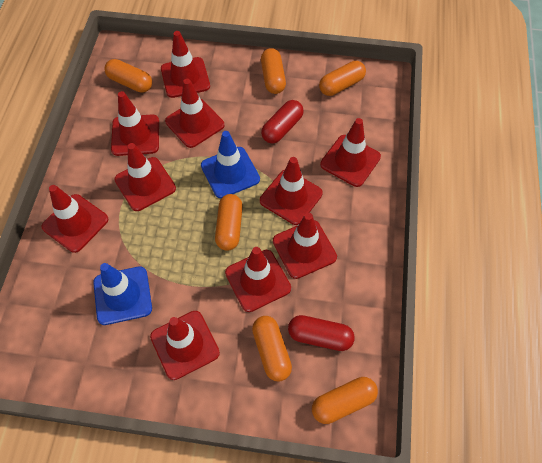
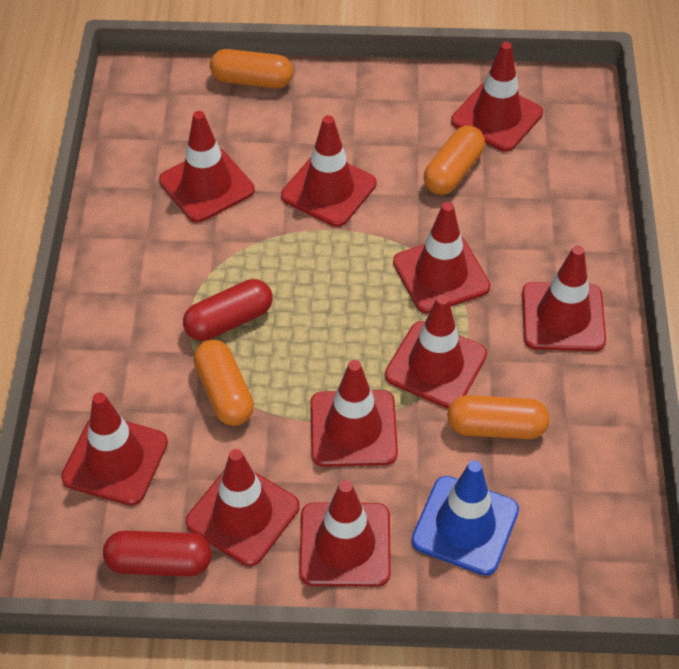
blue traffic cone: [93,263,152,325] [201,131,260,198] = 2 -> [412,460,519,576] = 1
orange capsule: [104,59,152,93] [215,194,243,251] [252,316,292,382] [261,48,286,94] [312,377,378,424] [319,61,366,96] = 6 -> [193,340,254,426] [210,49,293,88] [424,126,485,195] [447,395,550,439] = 4

